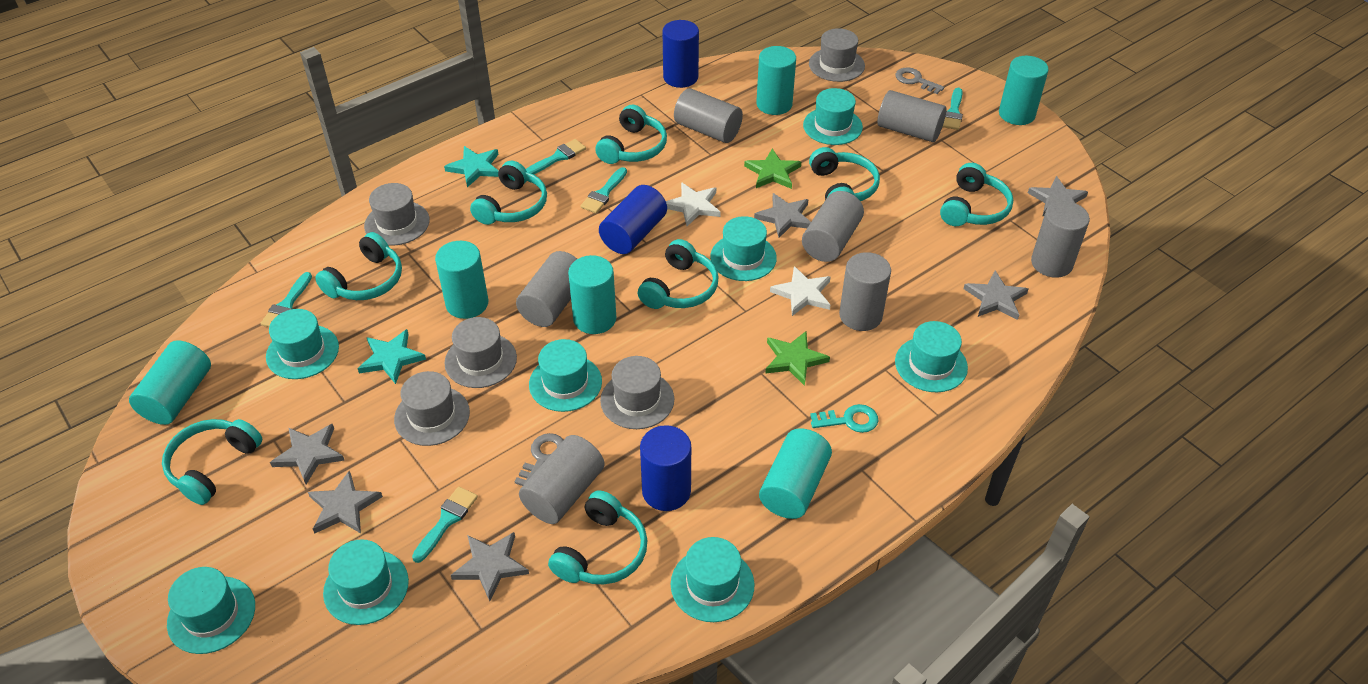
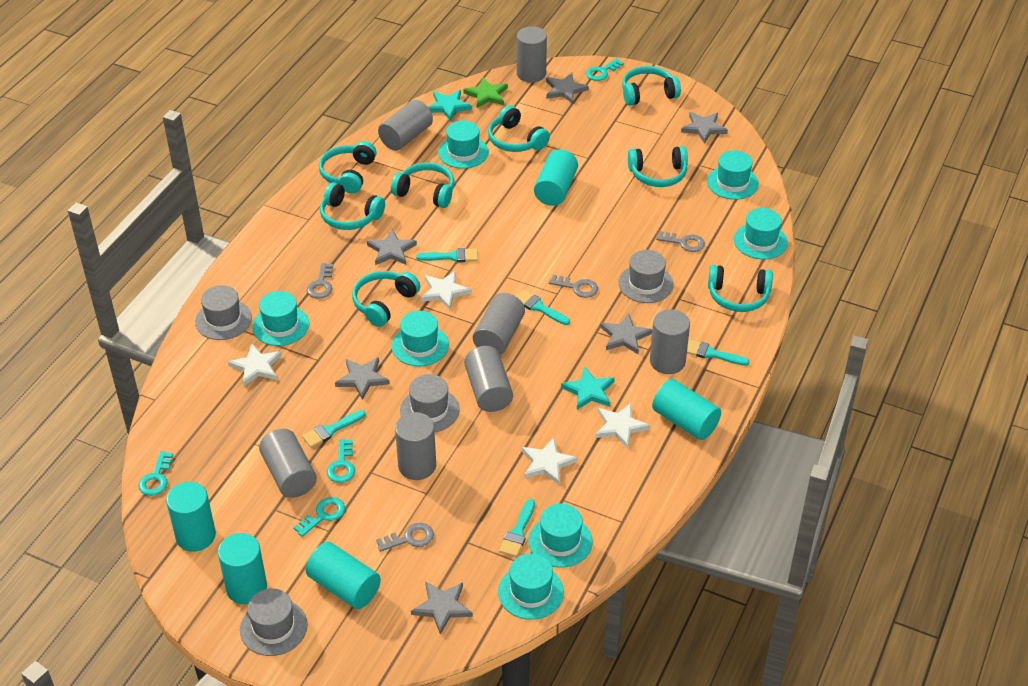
blue cylinder: [599,185,667,254] [640,425,691,511] [663,20,699,88] = 3 -> none = 0
green star: [744,149,801,189] [765,331,830,386] = 2 -> [464,78,508,108] = 1
grey hat: [364,183,430,246] [394,371,470,446] [444,317,517,388] [600,356,674,429] [809,28,865,82] = 5 -> [195,285,252,340] [240,588,308,656] [400,374,460,432] [618,250,674,303] = 4
grey key: [514,433,563,486] [895,67,944,94] = 2 -> [307,263,333,299] [376,523,434,552] [549,275,598,298] [656,231,705,252] = 4
turquoise cylinder: [129,340,211,425] [435,241,488,319] [568,255,616,334] [756,46,796,115] [759,428,832,519] [999,56,1049,125] = 6 -> [166,482,216,552] [218,533,267,604] [306,542,381,609] [534,149,578,206] [652,379,721,440] = 5
turquoise hat: [167,567,255,654] [266,309,339,379] [323,539,409,625] [529,339,602,412] [671,537,755,622] [710,216,777,281] [803,88,863,145] [895,321,968,392] = 8 -> [252,291,309,346] [391,311,449,366] [438,120,489,169] [498,553,564,620] [529,504,593,568] [707,150,759,200] [734,208,788,259] = 7
turquoise key: [810,404,878,433] = 1 -> [138,451,173,496] [293,497,345,537] [327,439,355,483] [586,58,624,81] = 4
white star: [666,182,721,226] [770,266,831,316] = 2 -> [228,344,282,386] [421,271,471,310] [522,438,577,485] [595,403,650,449] = 4

